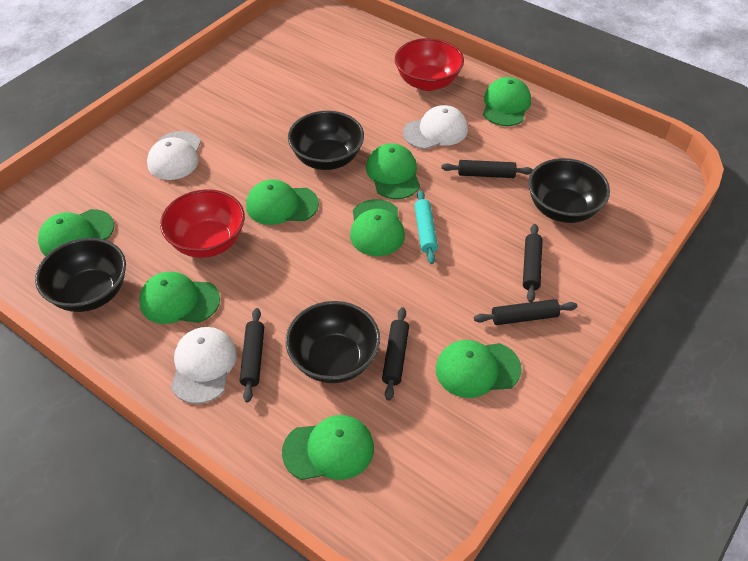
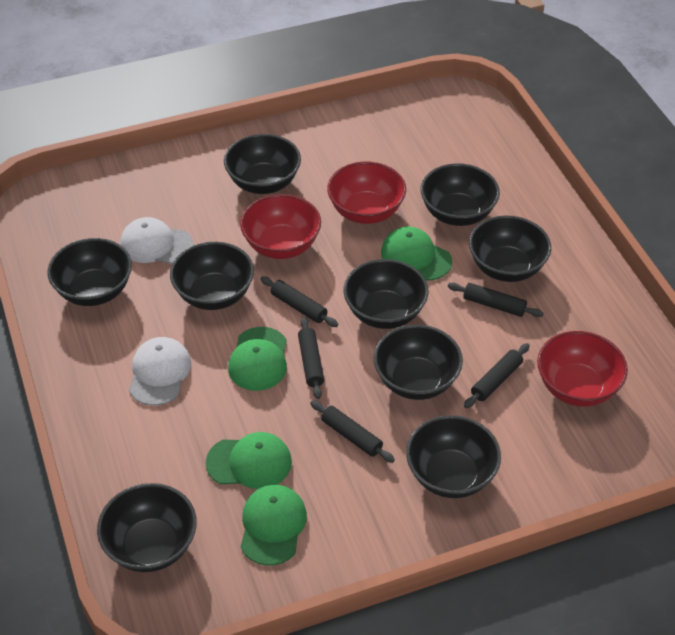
black bowl: [35,238,126,312] [286,301,380,383] [288,111,364,170] [528,158,610,223] = 4 -> [47,238,132,306] [97,483,197,572] [170,242,254,310] [224,134,301,194] [343,259,428,329] [374,325,463,400] [406,415,501,498] [421,163,500,226] [469,215,551,282] = 9
green cap: [38,209,114,256] [139,272,220,324] [246,179,319,225] [282,415,374,480] [350,199,405,256] [366,143,420,199] [436,340,522,398] [483,77,531,126] = 8 -> [206,432,292,489] [228,327,287,391] [241,485,307,565] [381,226,452,280] = 4
red bowl: [160,189,245,258] [395,38,464,91] = 2 -> [240,194,321,259] [327,162,406,224] [537,331,628,407] = 3
turquoise rolling pin: [414,190,438,264] = 1 -> none = 0
white cap: [147,131,201,180] [171,327,237,404] [403,105,468,149] = 3 -> [120,217,194,264] [129,337,191,406] = 2

